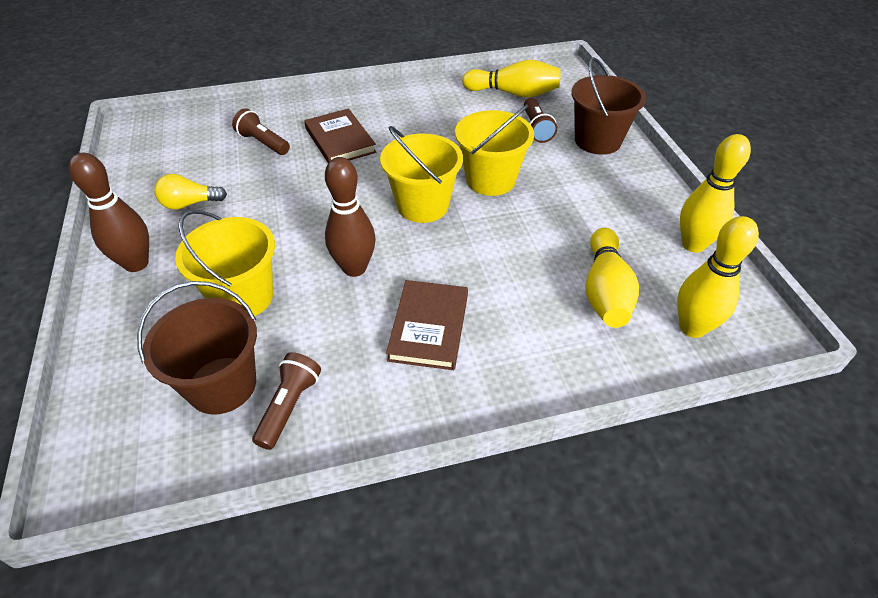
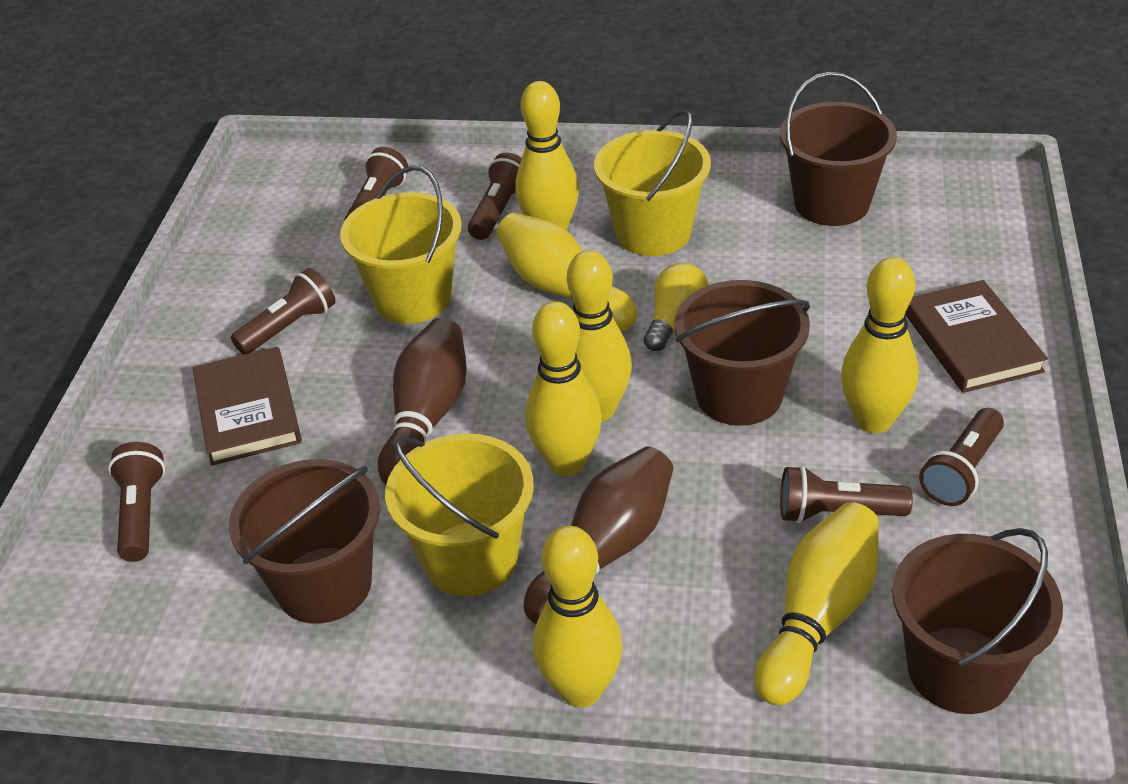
brown bucket: [137,281,257,414] [571,57,646,155] = 2 -> [229,459,380,624] [675,280,810,426] [780,72,897,226] [892,528,1063,714] = 4
brown flashlight: [232,108,290,155] [252,352,321,450] [524,98,557,143] = 3 -> [108,442,165,562] [231,268,336,355] [344,147,408,221] [468,152,522,240] [780,466,913,523] [919,408,1004,506] = 6
yellow bowling pin: [462,60,560,98] [585,227,639,328] [677,216,759,338] [680,134,751,253] = 4 -> [497,213,637,331] [516,81,579,230] [525,301,602,476] [533,526,623,708] [567,250,632,422] [754,502,879,706] [841,257,919,433] = 7

